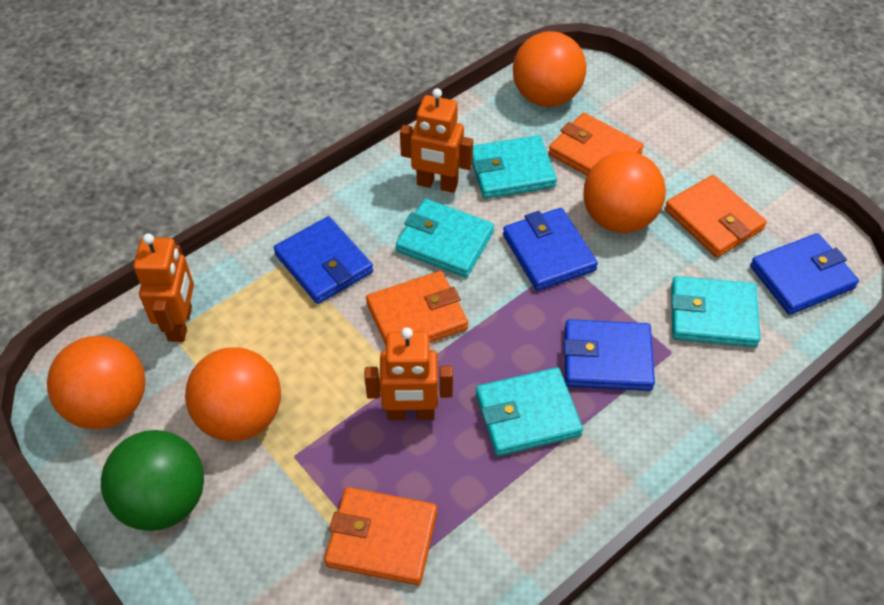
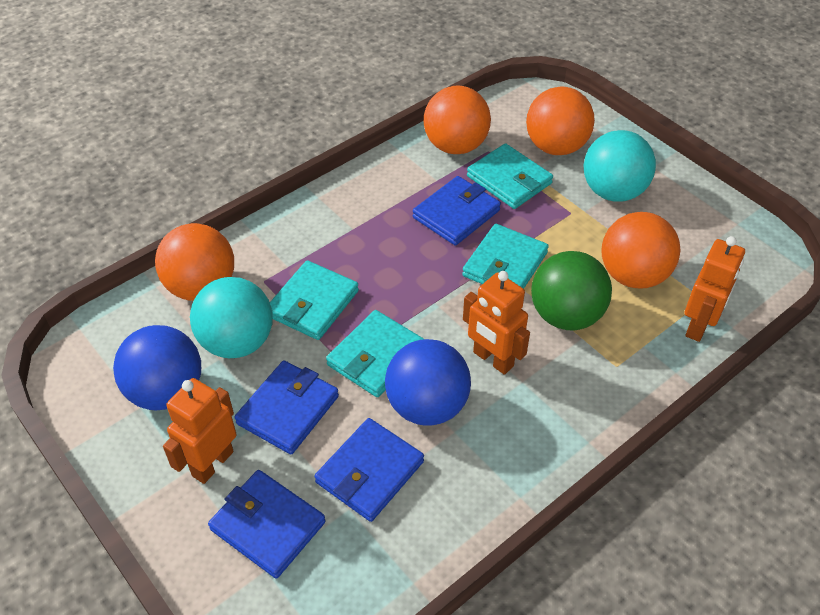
blue ball: none = 0 -> [113,325,201,410] [385,339,471,426] = 2
orange wallet: [325,487,437,585] [366,271,468,345] [548,113,644,175] [665,175,767,257] = 4 -> none = 0
turquoise ball: none = 0 -> [190,277,273,358] [583,130,656,202] = 2

